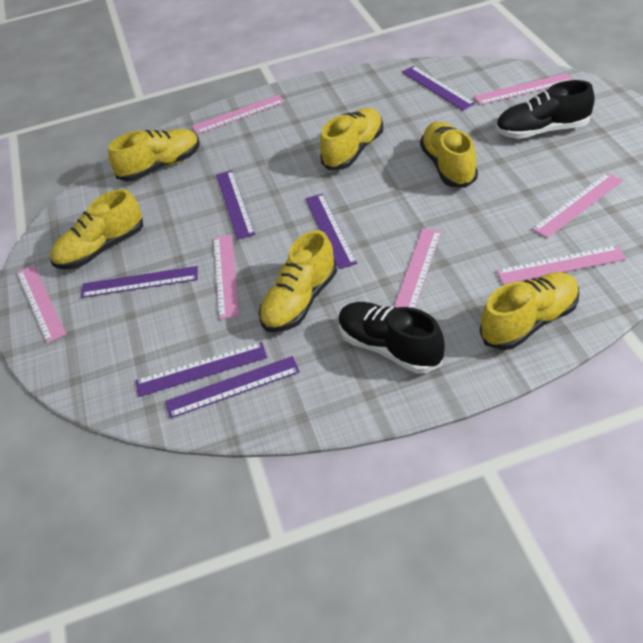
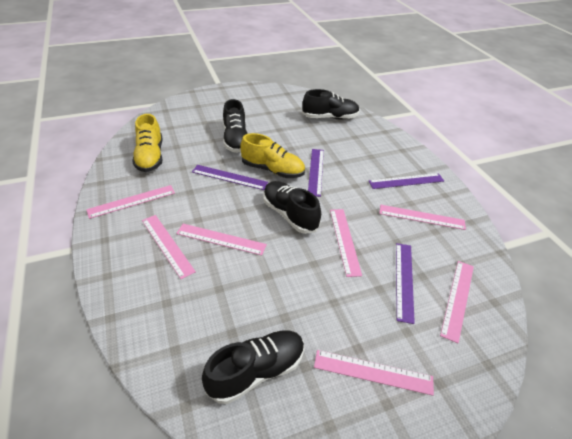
black shoe: [338,302,445,374] [496,80,595,139] = 2 -> [202,330,305,404] [223,99,247,153] [263,181,321,234] [302,89,360,120] = 4
purple ruler: [81,266,198,298] [135,342,267,397] [165,356,300,419] [216,170,255,240] [305,194,357,269] [402,66,476,111] = 6 -> [192,165,268,190] [308,149,324,197] [369,173,444,189] [396,243,415,324] = 4
yellow shoe: [50,189,143,269] [108,129,200,181] [259,230,337,332] [320,108,383,170] [420,121,478,188] [480,272,579,350] = 6 -> [132,114,163,172] [240,133,305,178] = 2

